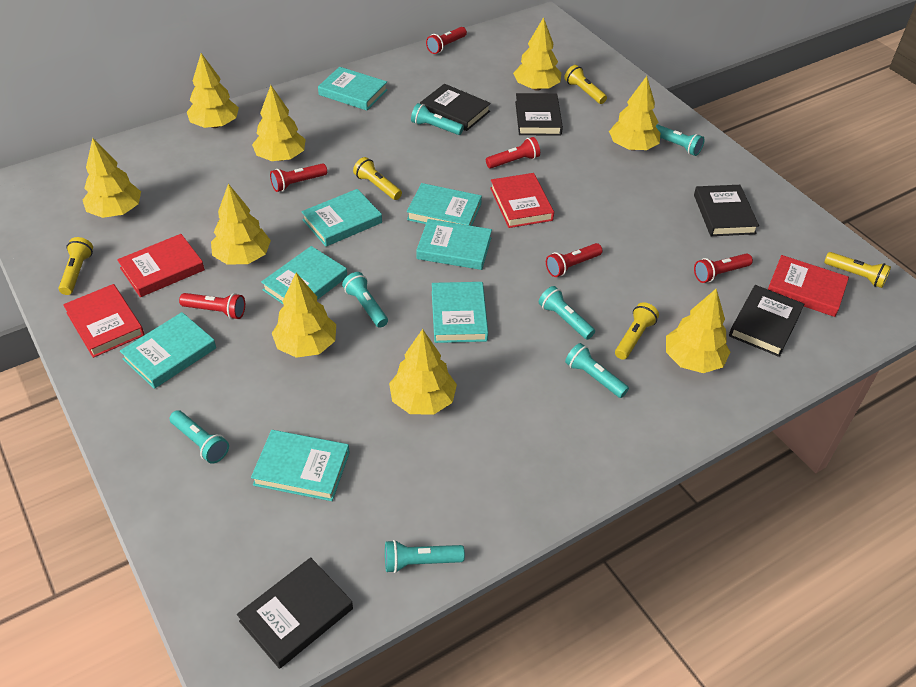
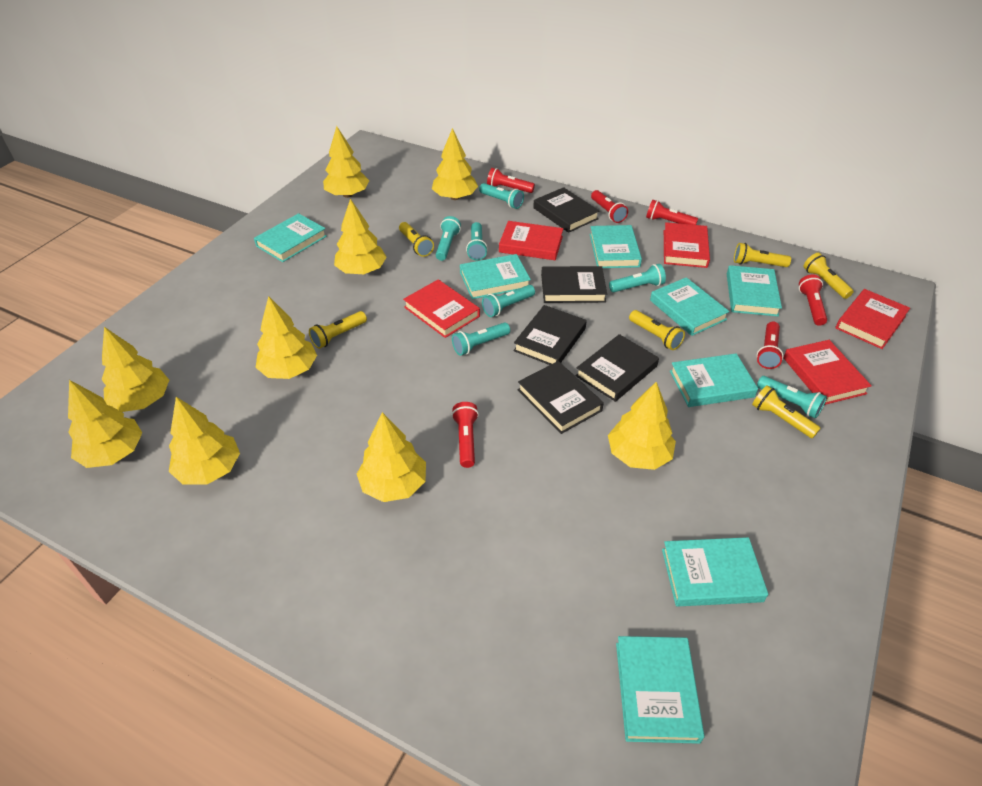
red book: [63,284,144,358] [117,234,205,297] [490,173,554,228] [768,255,849,317] = 4 -> [403,279,480,338] [499,221,563,260] [664,222,710,268] [783,340,872,405] [836,289,910,349] = 5
yellow flashlight: [59,237,93,295] [353,157,402,200] [564,65,607,104] [615,302,659,360] [824,252,891,288] = 5 -> [309,311,367,349] [399,222,434,257] [629,310,685,350] [734,243,791,267] [752,385,821,438] [803,253,854,299] = 6

